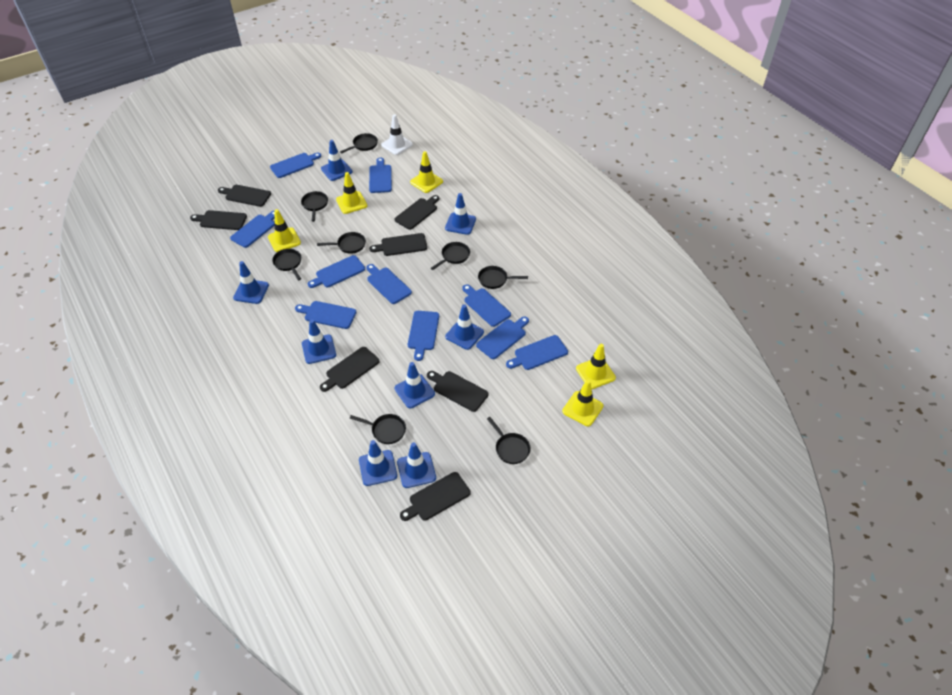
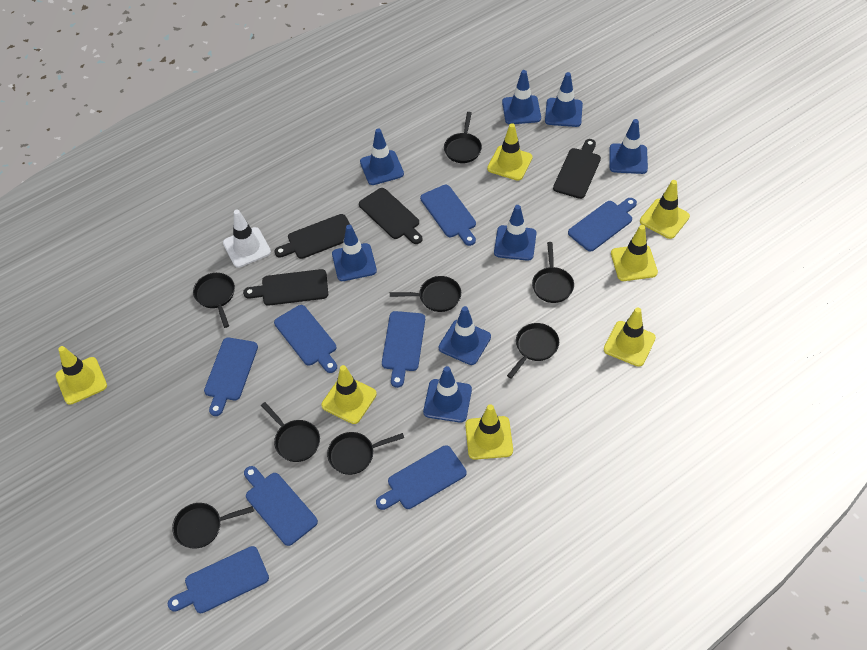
black cutting board: [190,210,247,230] [218,185,271,207] [320,347,380,392] [369,233,427,256] [394,195,440,230] [400,472,471,521] [427,371,489,412] = 7 -> [243,269,328,306] [274,214,350,259] [359,188,423,244] [553,139,601,199] = 4
blue cutting board: [230,211,275,248] [270,153,321,178] [295,301,356,329] [308,255,365,288] [366,264,412,304] [369,158,392,193] [408,311,439,361] [462,284,511,327] [476,317,529,359] [506,335,568,370] = 10 -> [168,546,269,613] [204,338,258,416] [244,466,318,546] [274,305,337,373] [376,445,466,510] [382,311,425,388] [420,185,476,246] [568,198,637,252] = 8
yellow traffic cone: [268,209,301,252] [336,172,367,214] [410,151,443,193] [562,380,603,426] [576,344,616,389] = 5 -> [55,346,107,405] [321,365,377,424] [465,404,513,460] [487,123,533,181] [604,307,656,367] [611,225,658,281] [640,180,690,239] = 7

